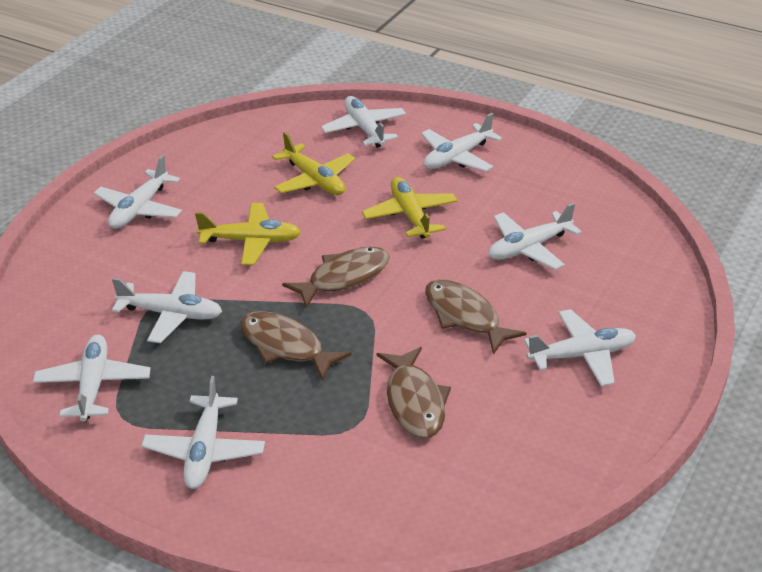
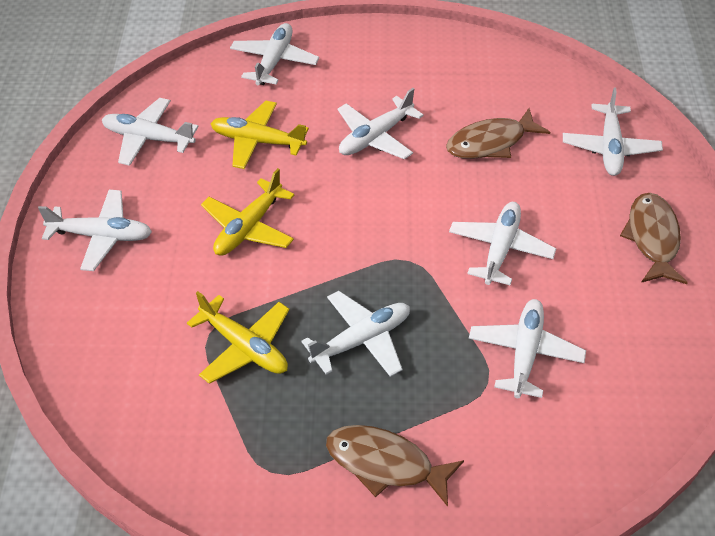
brown fish: [240,311,351,381] [282,247,390,308] [377,347,451,438] [425,279,527,355] = 4 -> [326,425,464,507] [446,108,550,159] [620,193,688,284] = 3

